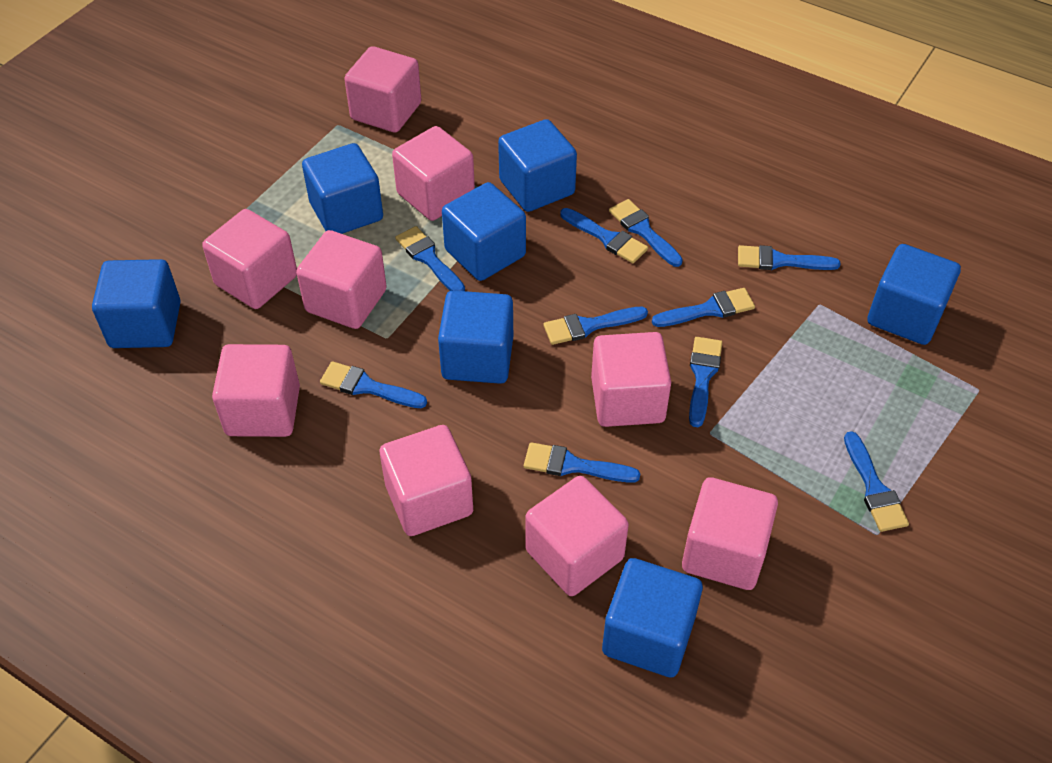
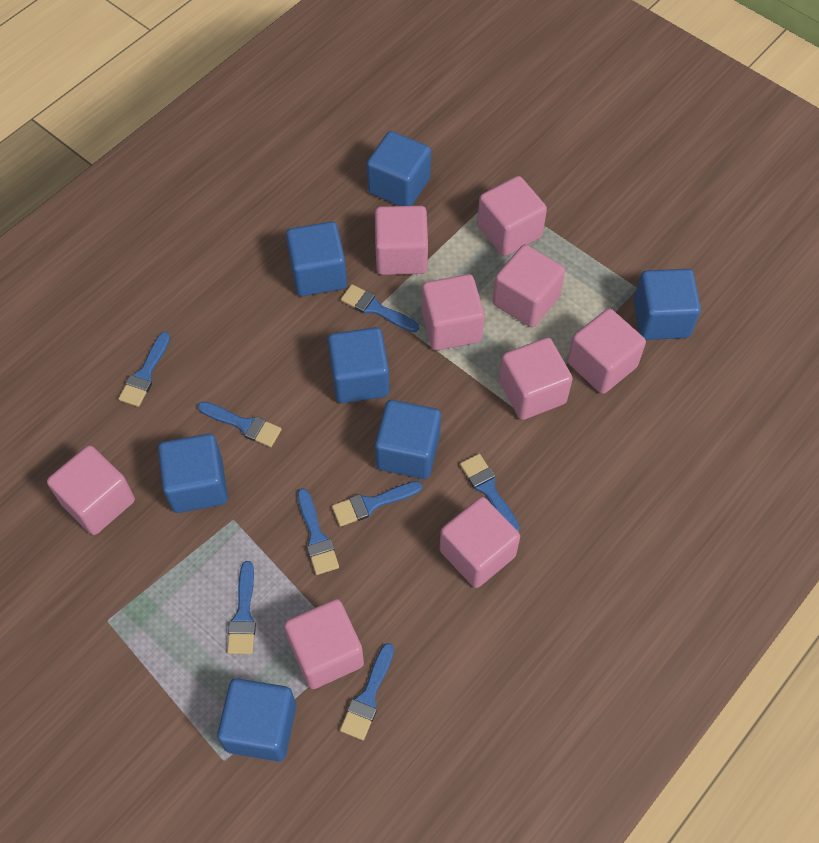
blue brush: [320,361,427,408] [395,226,465,291] [524,442,640,483] [544,307,648,345] [560,208,648,263] [609,199,683,267] [652,288,755,327] [689,337,722,427] [738,245,840,270] [844,431,909,532] = 10 -> [118,332,170,407] [198,401,282,447] [227,561,256,654] [297,488,339,575] [332,481,422,527] [340,643,394,740] [341,284,419,332] [460,454,520,532] = 8

